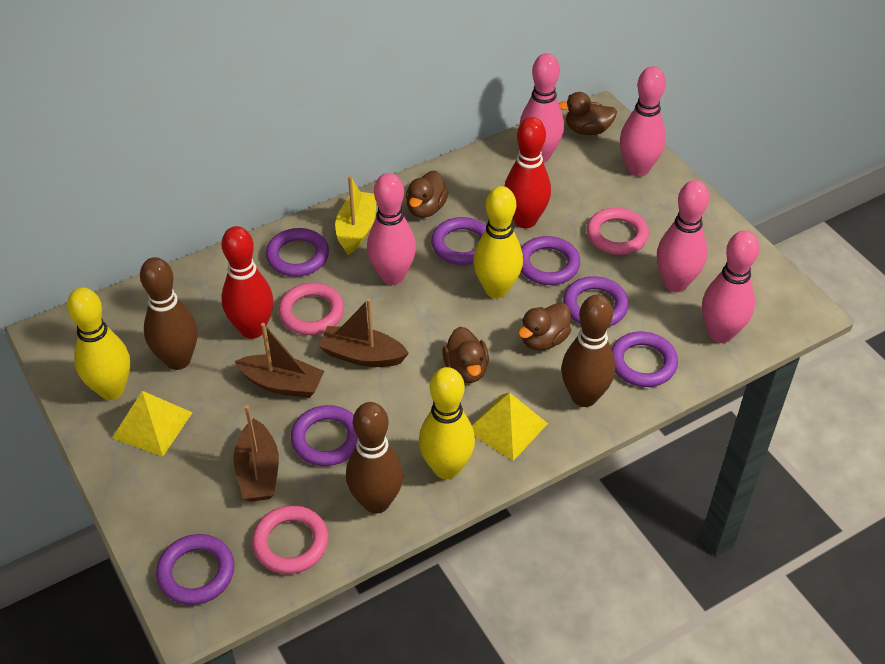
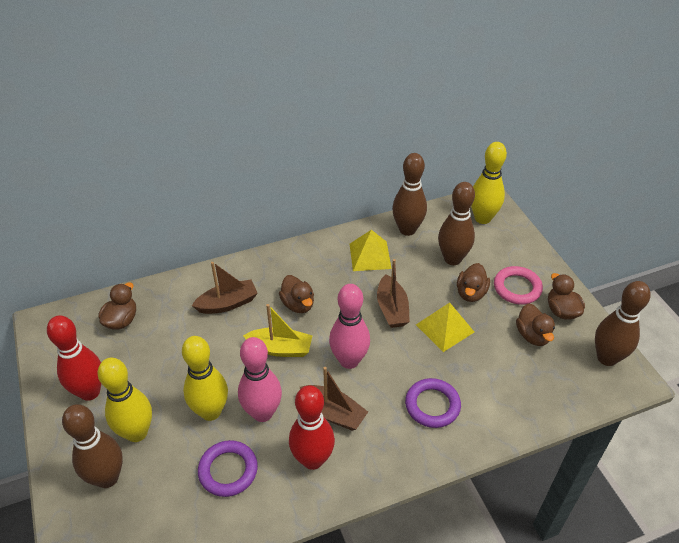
brown bowling pin: [140,257,198,370] [346,402,403,514] [561,294,615,407] = 3 -> [62,404,123,488] [392,153,427,236] [438,182,475,265] [595,281,651,366] = 4
brown duck: [406,171,448,218] [442,327,489,383] [518,302,571,351] [559,92,617,135] = 4 -> [99,283,136,330] [279,275,314,313] [457,263,490,302] [516,303,555,346] [548,273,585,320] = 5
pink bowling pin: [367,173,416,285] [519,53,564,163] [620,66,666,177] [657,180,709,292] [702,230,759,343] = 5 -> [238,337,282,422] [329,284,370,369] = 2
pink ring: [252,505,329,574] [278,283,344,335] [587,208,649,255] = 3 -> [494,266,543,305] = 1
purple ring: [156,534,235,605] [266,228,329,277] [291,405,358,466] [431,217,487,265] [521,236,580,285] [563,276,629,327] [612,332,678,387] = 7 -> [198,440,258,497] [405,378,461,428] = 2

